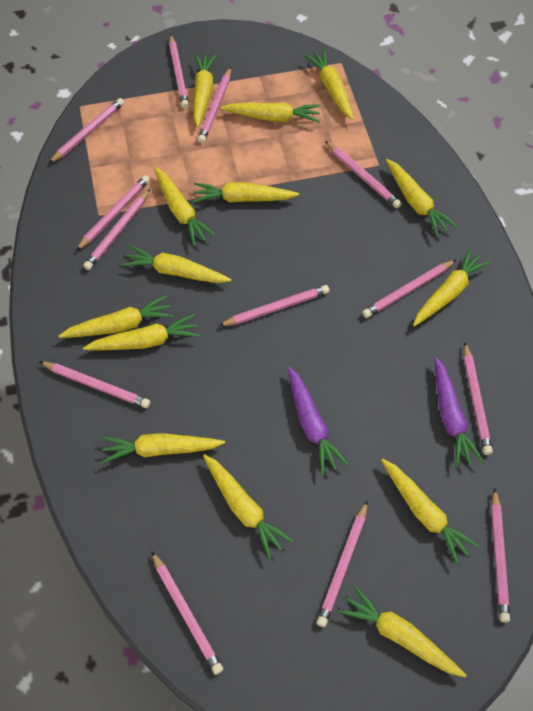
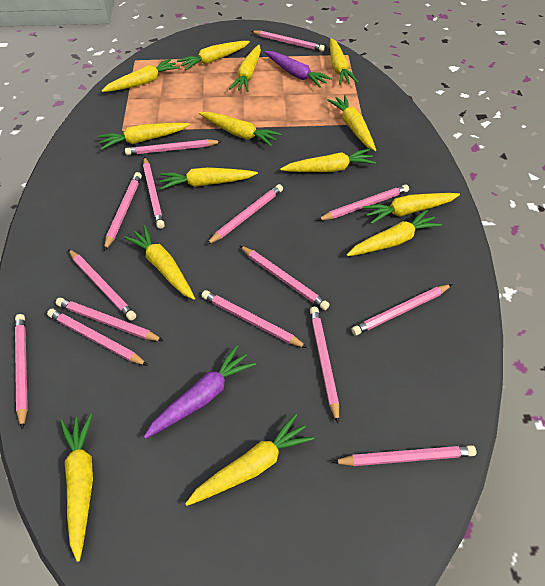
pink pencil: [39,361,150,408] [49,98,124,164] [76,175,150,251] [83,189,150,270] [151,551,223,675] [169,34,189,109] [198,67,231,143] [219,285,330,326] [316,501,367,627] [325,141,402,208] [362,260,456,318] [464,342,493,455] [491,488,510,623] = 13 -> [15,314,28,430] [47,309,148,366] [56,298,164,341] [68,249,136,321] [104,172,142,251] [125,139,222,155] [143,157,165,229] [202,290,308,348] [206,184,283,245] [239,245,330,310] [251,31,325,52] [310,307,339,423] [317,185,409,221] [332,445,476,466] [351,284,452,336] = 15

